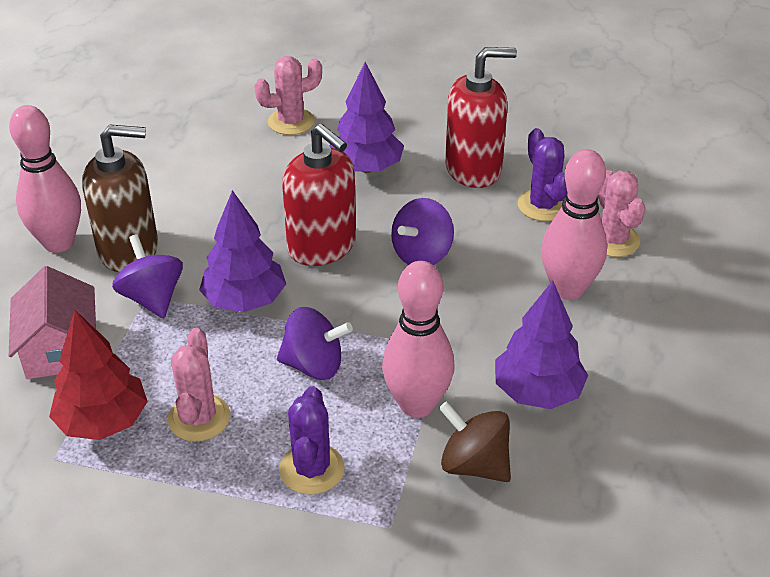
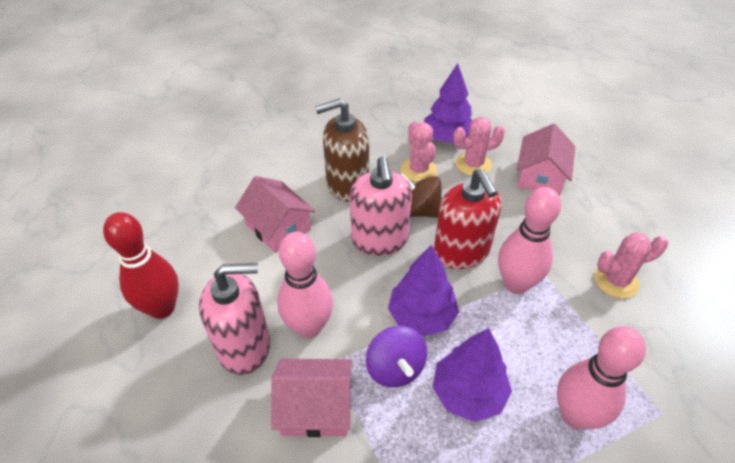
pink house: [9,266,96,379] = 1 -> [235,176,315,253] [271,359,352,437] [517,124,575,196] = 3
pink soap dispenser: none = 0 -> [199,263,270,375] [350,156,412,256] = 2
purple cactus: [279,386,344,495] [518,128,567,221] = 2 -> none = 0
purple spinning top: [112,234,183,318] [277,307,353,380] [391,198,454,265] = 3 -> [366,326,427,387] = 1
red bowling pin: none = 0 -> [103,212,179,319] = 1
red soap dispenser: [282,124,356,266] [445,47,517,188] = 2 -> [434,169,502,269] = 1
red tree: [49,310,148,440] = 1 -> none = 0

